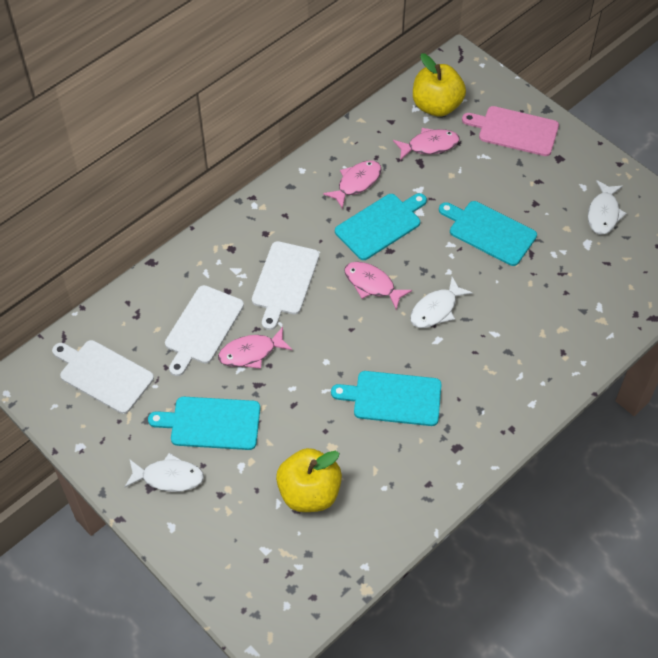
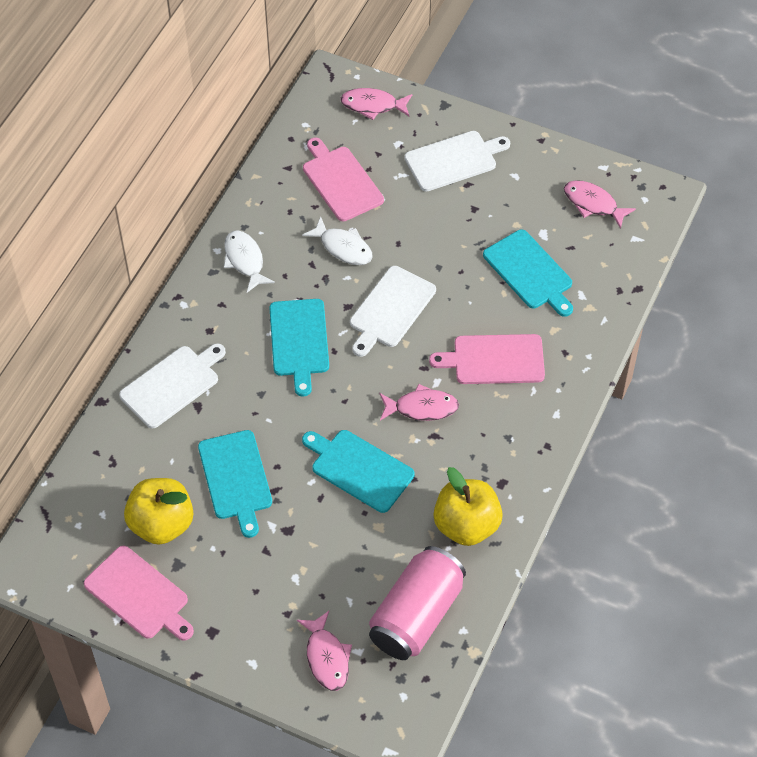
pink can: none = 0 -> [369,546,466,660] = 1
pink cutting board: [462,106,559,156] = 1 -> [84,546,194,641] [303,138,384,221] [429,334,545,384] = 3
white fish: [125,453,204,492] [410,277,473,328] [588,180,627,235] = 3 -> [224,230,275,293] [302,216,373,265] = 2

